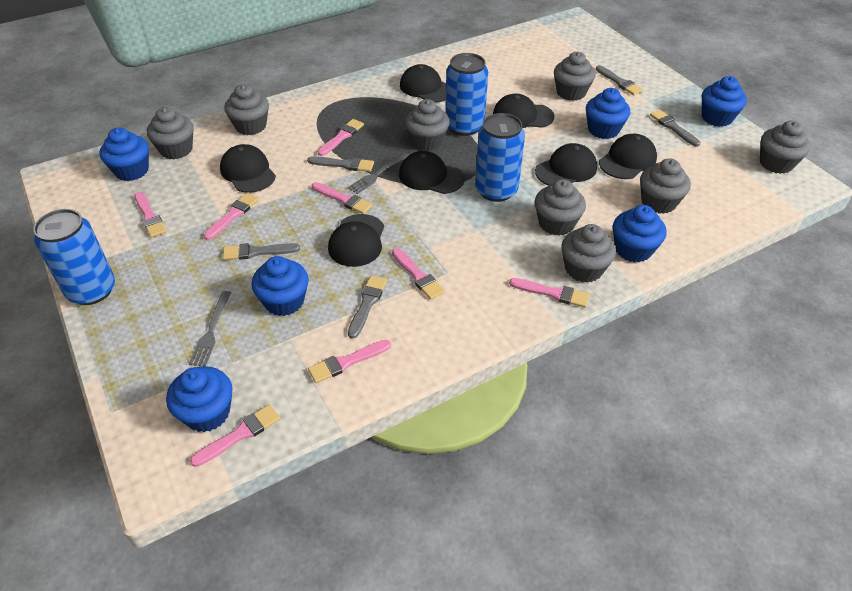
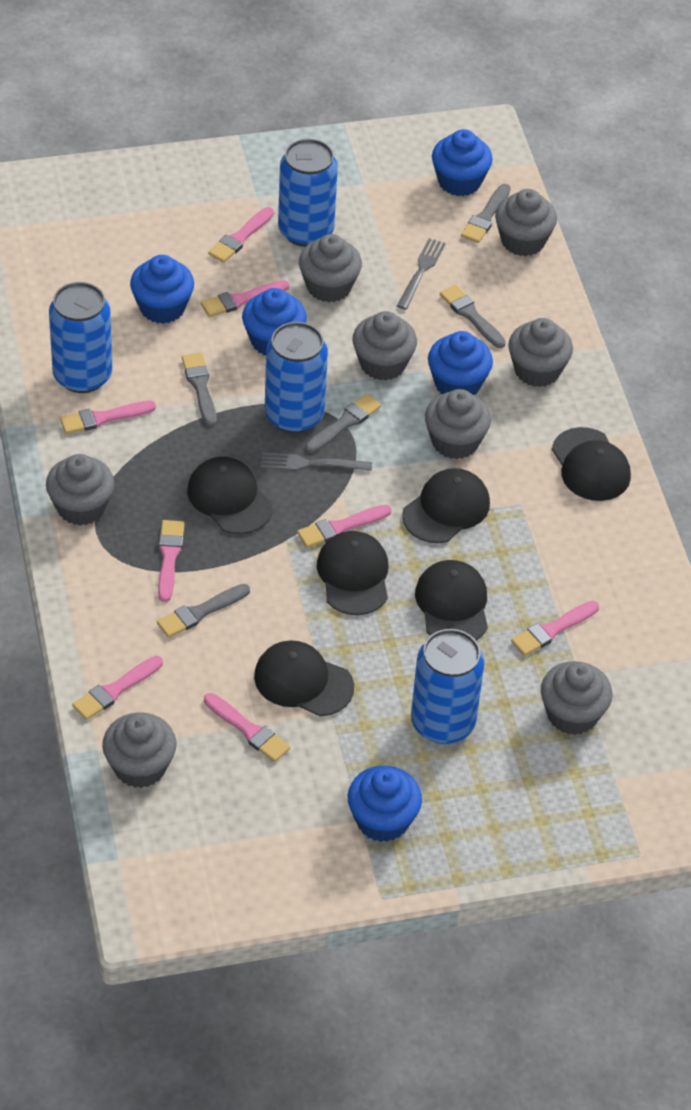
black cap: [220,144,276,193] [328,214,384,267] [399,151,465,194] [400,64,446,103] [493,93,554,128] [535,143,597,186] [599,134,657,179] = 7 -> [187,457,273,534] [254,640,354,716] [317,531,389,615] [402,468,490,543] [415,560,488,640] [552,427,631,501] = 6
blue can: [33,209,115,305] [445,53,488,136] [475,113,525,202] = 3 -> [49,282,112,393] [265,322,328,433] [278,139,338,247] [411,629,485,744] = 4
blue cupcake: [100,128,149,181] [166,366,232,432] [251,256,309,316] [586,88,630,139] [613,205,667,263] [702,76,747,127] = 6 -> [130,255,194,324] [242,288,307,355] [348,766,422,842] [428,331,493,395] [432,129,493,196] = 5

